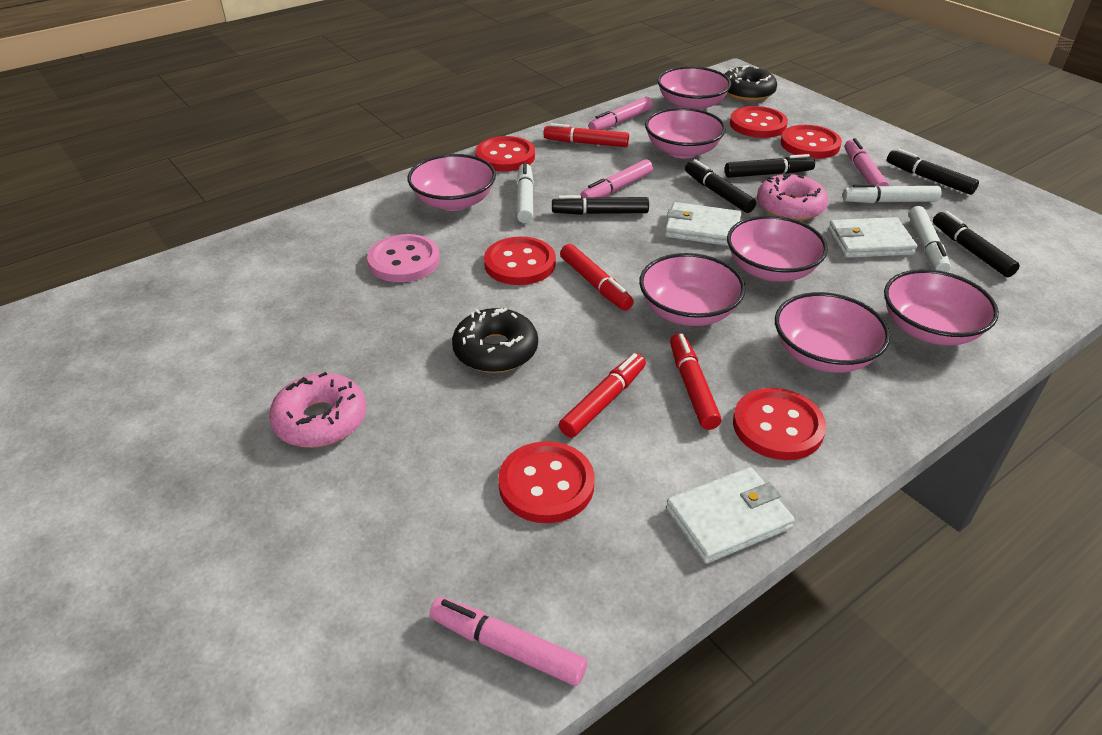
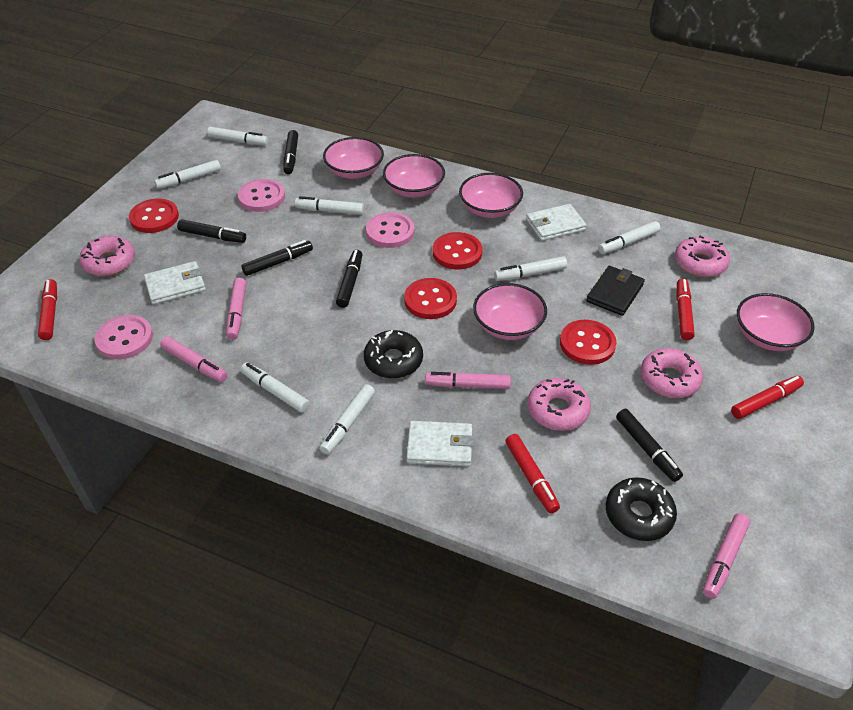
black wallet: none = 0 -> [586,266,645,316] = 1
pink bowl: [407,154,496,211] [639,253,746,326] [645,108,726,158] [657,66,732,110] [727,215,828,282] [775,292,890,373] [884,269,999,345] = 7 -> [323,137,384,179] [383,154,445,198] [459,173,523,218] [473,283,547,340] [737,293,815,351] = 5
pink button: [367,234,440,282] = 1 -> [95,315,153,359] [238,179,285,212] [366,212,414,248] = 3
pink donut: [269,372,366,448] [757,173,828,221] = 2 -> [79,236,135,276] [527,378,591,431] [641,348,703,398] [675,236,730,277] = 4
red button: [475,136,535,171] [484,237,556,285] [498,441,595,523] [730,106,788,138] [733,388,826,460] [780,125,842,159] = 6 -> [129,198,179,233] [404,278,457,319] [433,232,482,269] [560,320,617,365] = 4
white marker: [516,162,534,223] [843,184,942,203] [908,206,951,272] = 3 -> [154,160,221,189] [207,127,268,146] [241,362,310,413] [295,196,364,215] [319,384,375,455] [494,256,567,281] [598,221,660,254] = 7

